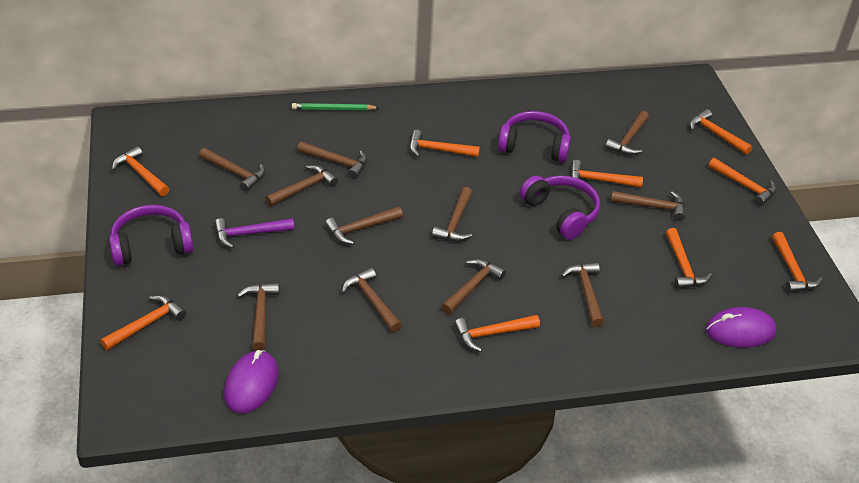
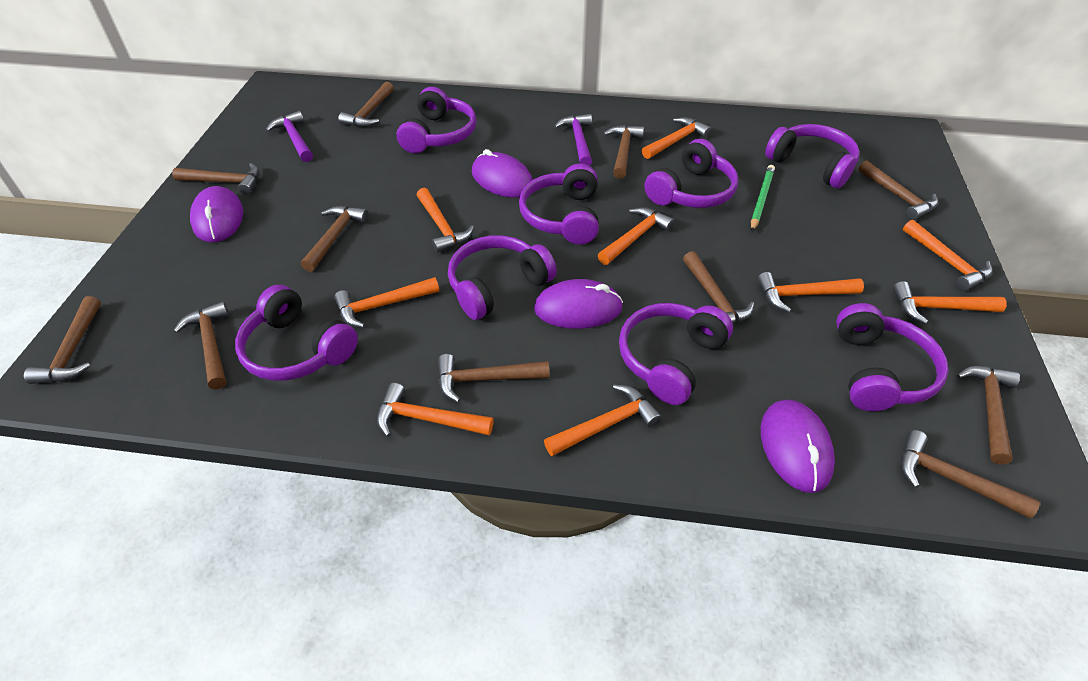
purple hammer: [214,218,294,248] = 1 -> [266,111,313,162] [554,114,592,166] = 2
purple headphones: [109,205,194,266] [498,111,571,162] [520,175,600,240] = 3 -> [235,285,358,381] [397,87,476,153] [448,235,557,320] [519,163,599,244] [619,303,733,405] [645,139,739,208] [765,124,860,188] [836,303,949,411] = 8
purple mouse: [224,350,279,413] [706,307,777,348] = 2 -> [190,186,243,242] [472,149,533,198] [534,279,623,329] [761,400,835,493] = 4

